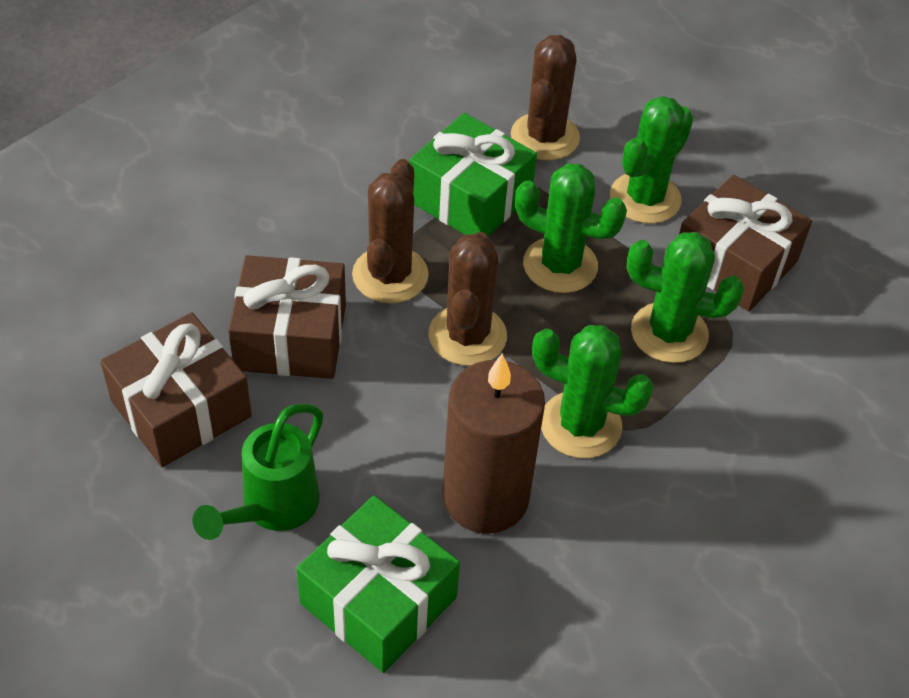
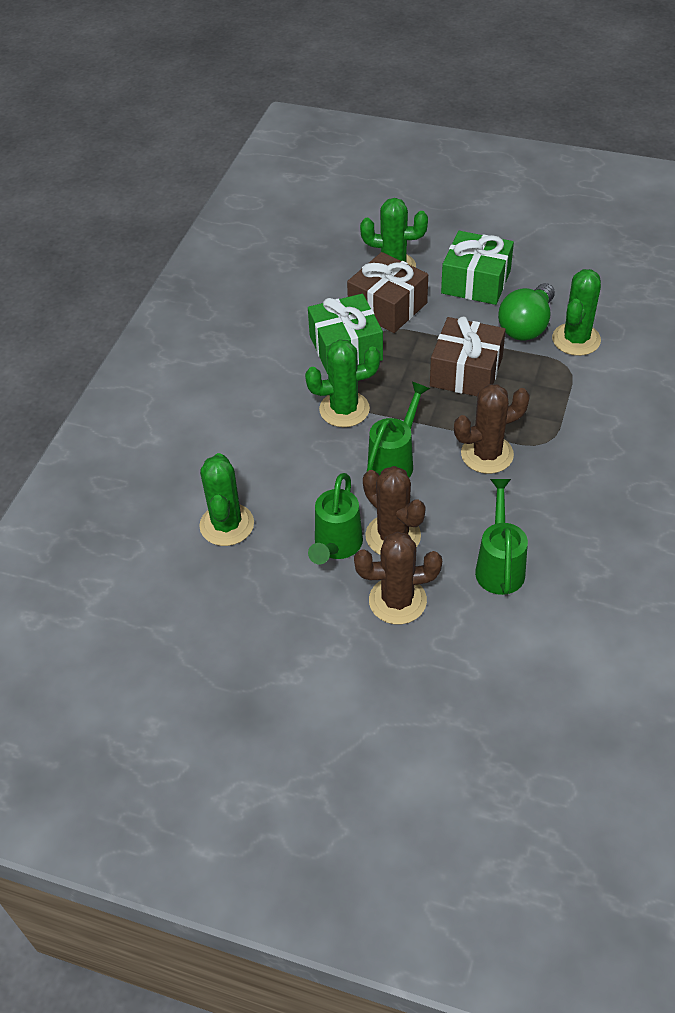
brown candle: [443,354,545,533] = 1 -> none = 0
brown gift: [100,313,252,467] [228,255,346,379] [679,175,812,311] = 3 -> [347,252,428,333] [430,316,506,396] = 2
green light bulb: none = 0 -> [498,283,555,340] = 1
green watering can: [193,403,323,540] = 1 -> [308,473,363,564] [367,382,430,478] [475,479,528,595] = 3

